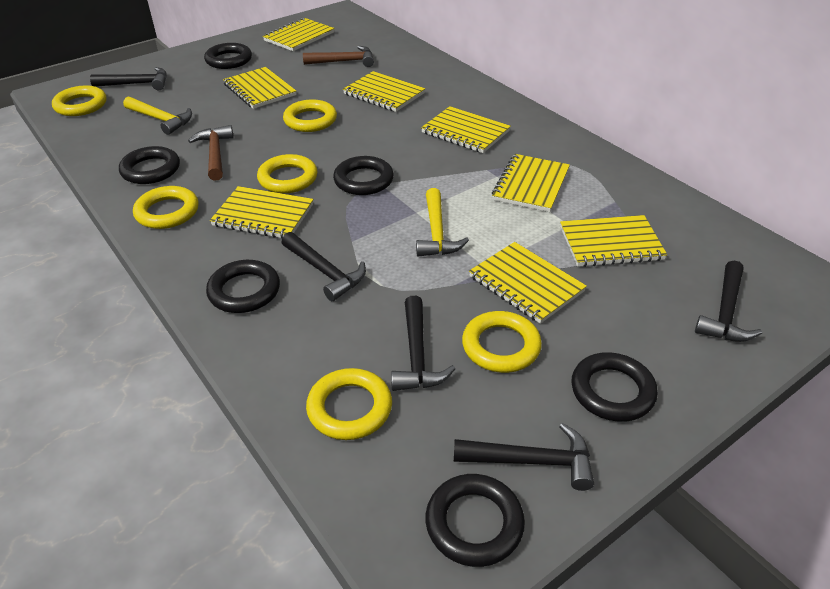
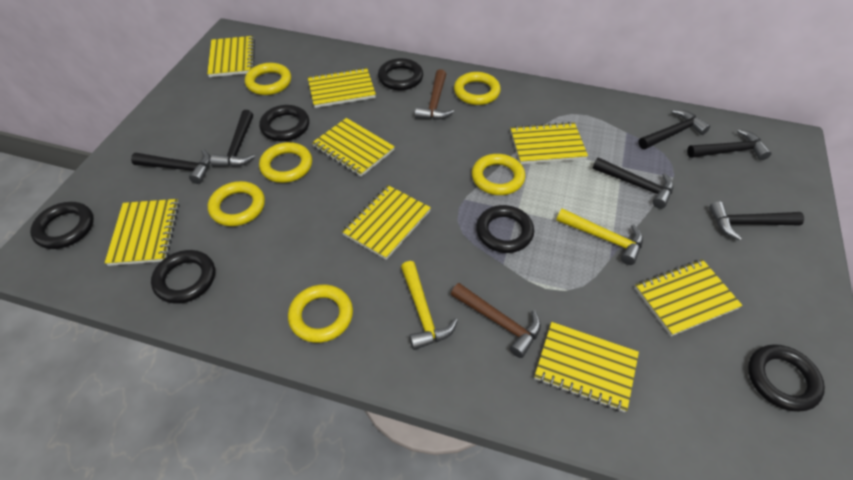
black hammer: [90,67,167,90] [281,232,366,301] [391,296,455,391] [454,423,594,491] [695,261,762,342] = 5 -> [131,149,211,184] [210,110,255,167] [592,157,674,209] [638,110,710,149] [687,129,771,160] [709,201,804,241] = 6

